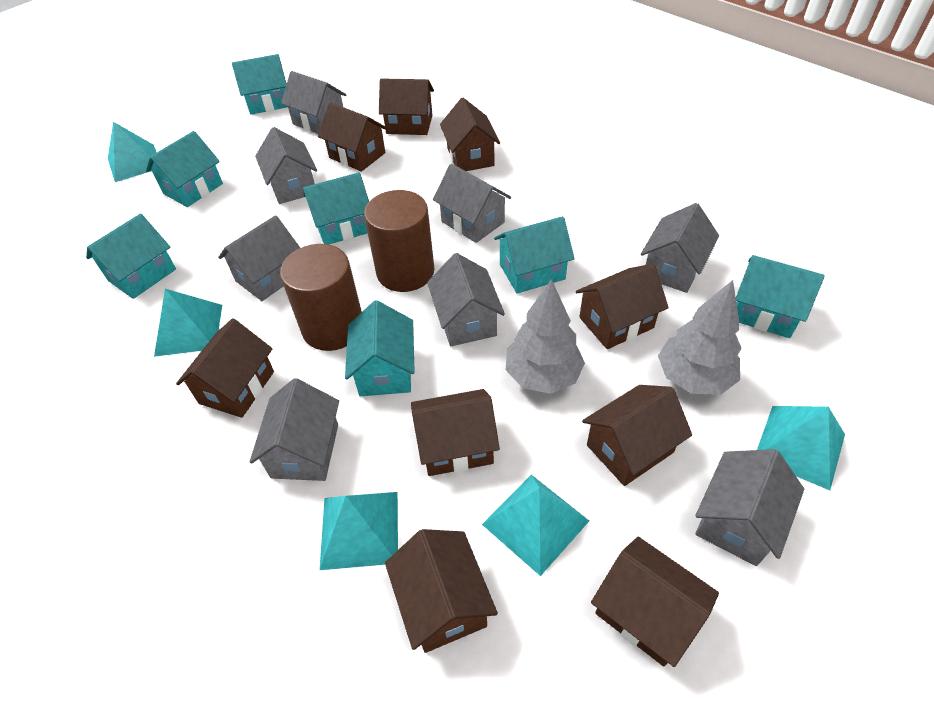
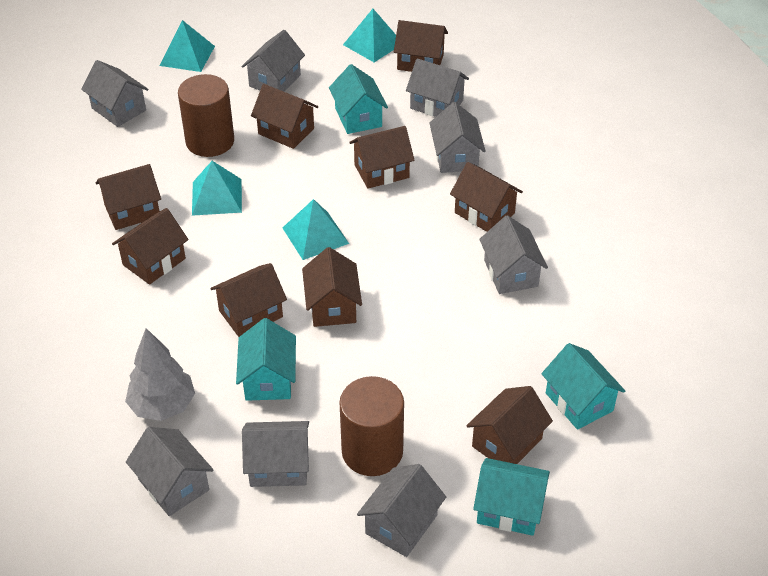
grey tree: [506,279,585,394] [658,280,741,395] = 2 -> [125,328,195,421] = 1
turquoise house: [86,214,176,299] [146,131,223,207] [232,54,288,115] [303,172,369,245] [345,300,415,396] [494,216,575,294] [736,255,825,338] = 7 -> [236,318,296,401] [329,64,388,134] [473,458,550,536] [541,343,625,430] = 4
turquoise pyramid: [108,122,157,182] [154,289,222,357] [319,492,398,570] [482,475,589,576] [757,406,845,490] = 5 -> [159,20,215,72] [192,161,242,216] [283,199,349,260] [343,9,396,62] = 4

